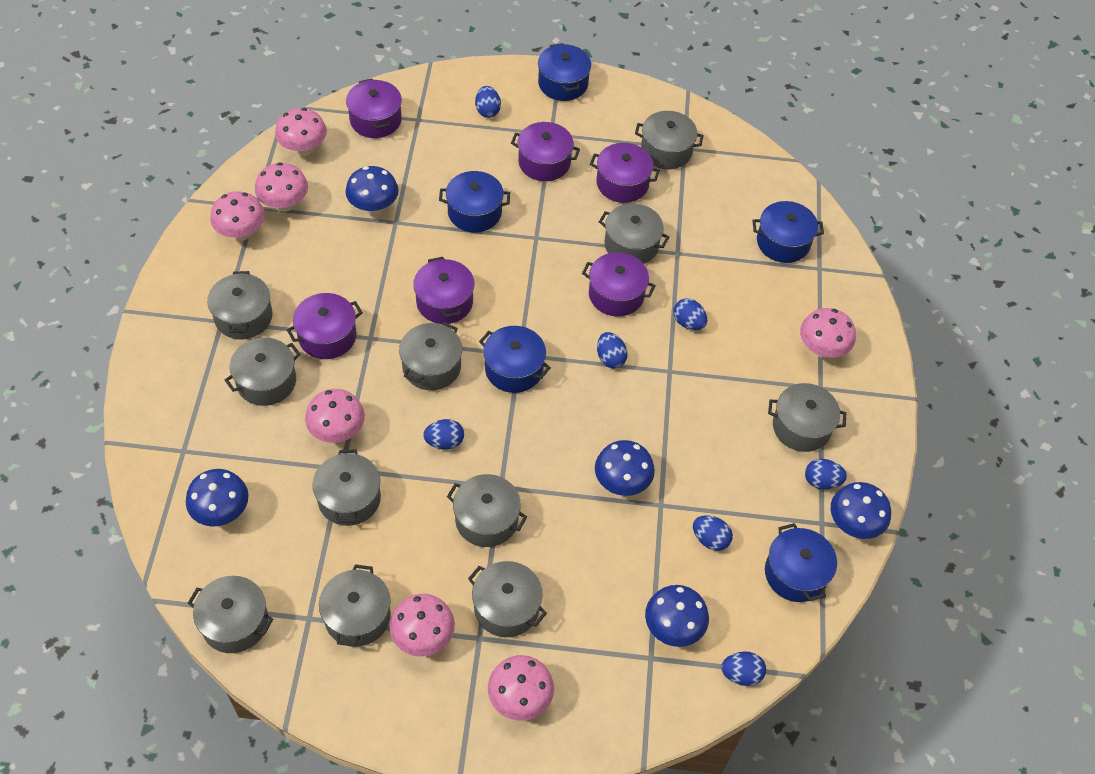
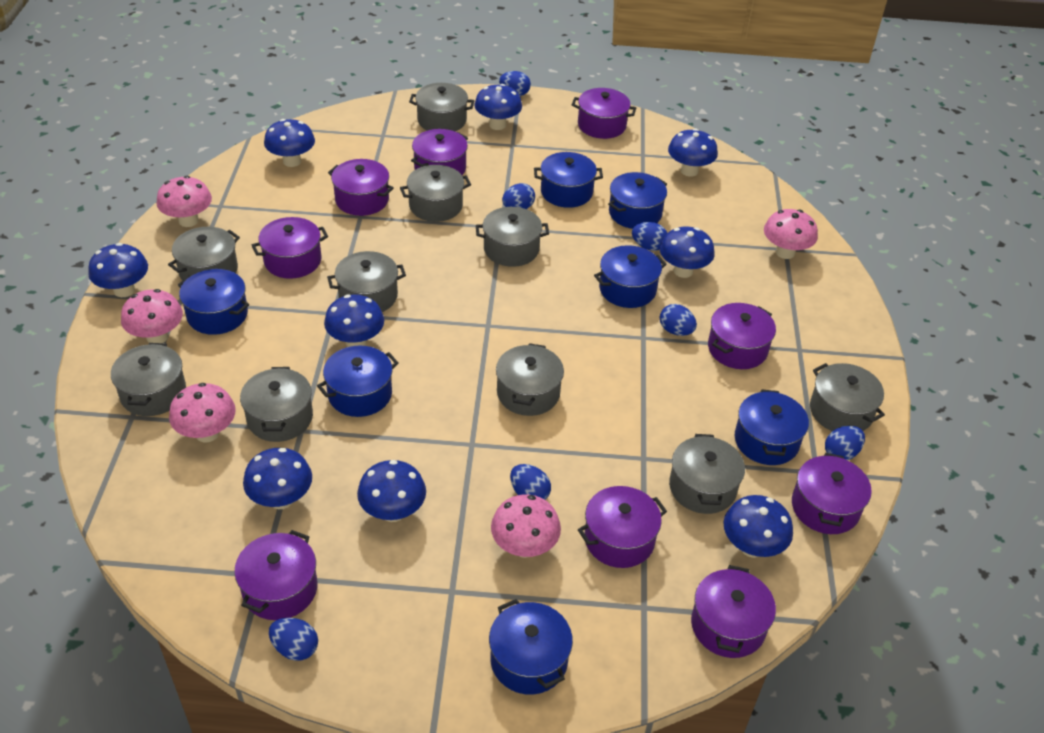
blue mushroom: [186,469,249,526] [345,166,399,215] [595,440,655,496] [645,585,709,647] [831,482,891,539] = 5 -> [88,243,148,297] [243,448,312,509] [264,119,315,167] [324,294,384,347] [357,460,426,522] [474,84,522,130] [660,226,715,278] [668,129,718,177] [723,495,793,558] = 9
blue pot: [439,171,510,232] [479,326,551,393] [538,43,591,101] [752,201,824,263] [765,523,837,602] = 5 -> [178,269,249,335] [317,346,398,417] [489,599,573,695] [534,152,603,208] [594,245,667,308] [608,172,667,229] [735,389,809,465] = 7
grey pot: [188,576,273,653] [207,271,273,339] [225,337,301,406] [312,449,381,526] [319,564,391,647] [399,322,462,390] [447,474,527,547] [468,561,547,637] [599,204,669,264] [635,111,704,169] [768,383,847,452] = 11 -> [111,343,186,416] [168,227,240,281] [240,367,313,442] [327,251,406,312] [400,165,471,222] [409,83,474,131] [476,207,549,267] [496,343,564,416] [669,434,745,514] [810,363,885,431] = 10
pink mushroom: [210,191,265,241] [255,162,308,212] [275,108,327,156] [305,389,365,443] [389,594,455,657] [488,655,554,721] [800,308,856,358] = 7 -> [121,289,183,343] [156,176,212,227] [169,383,236,443] [491,494,561,558] [764,209,818,259] = 5
purple pot: [287,293,363,359] [346,79,402,138] [413,257,475,324] [511,122,580,181] [582,252,656,317] [590,143,660,203] = 6 -> [234,530,318,620] [252,217,328,279] [328,159,394,216] [411,129,468,175] [572,88,636,139] [578,486,667,568] [691,565,776,658] [708,303,776,369] [792,453,872,534] = 9

